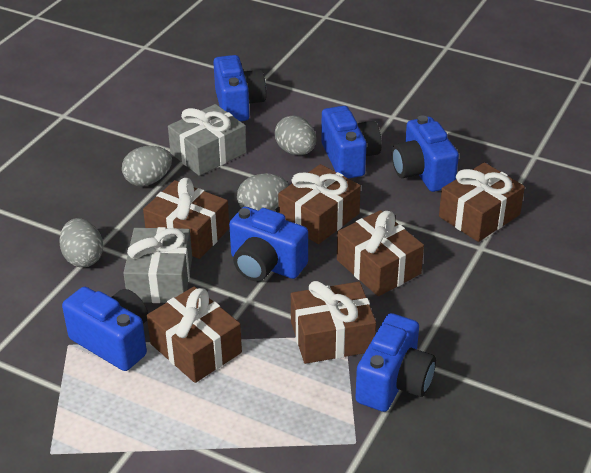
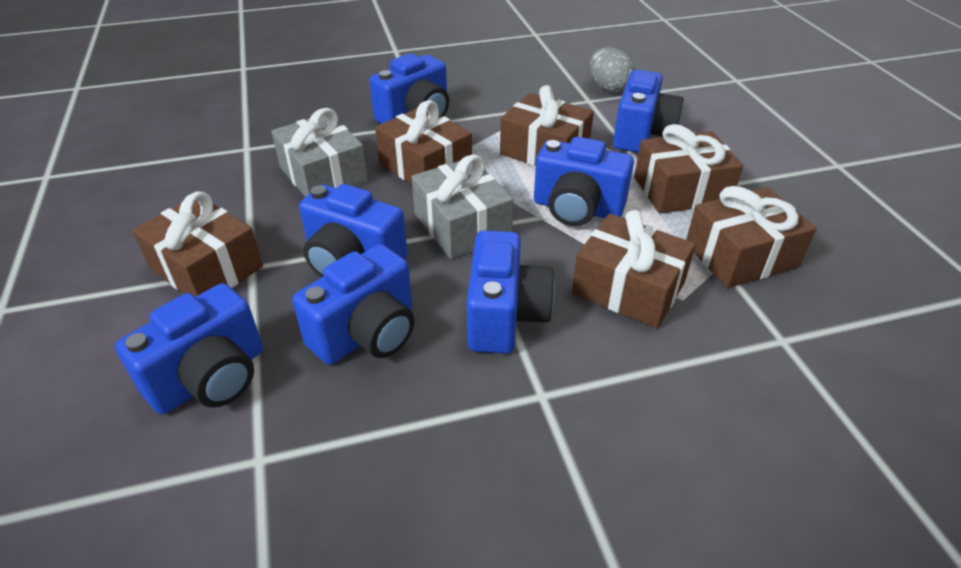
blue camera: [62,287,148,371] [213,55,266,121] [229,207,308,281] [321,106,382,179] [355,313,436,412] [392,115,459,192] = 6 -> [115,283,263,414] [292,244,414,365] [299,184,407,277] [369,53,449,124] [467,230,555,354] [534,137,634,226] [613,70,684,153] = 7
grey egg: [59,218,103,267] [122,146,172,186] [237,173,289,211] [275,115,316,155] = 4 -> [590,47,635,92] = 1

